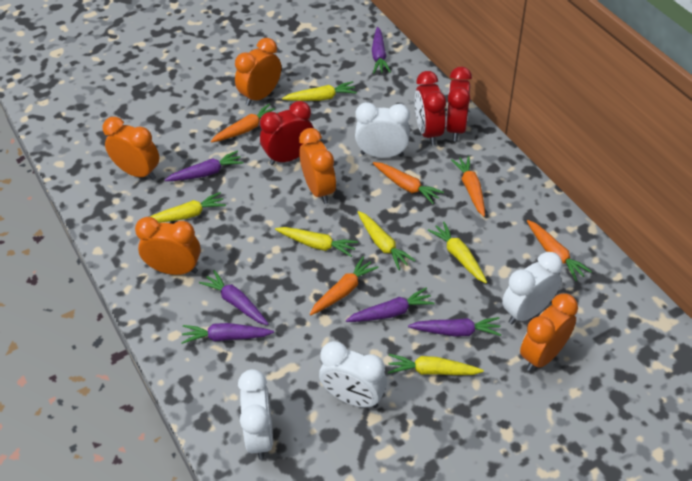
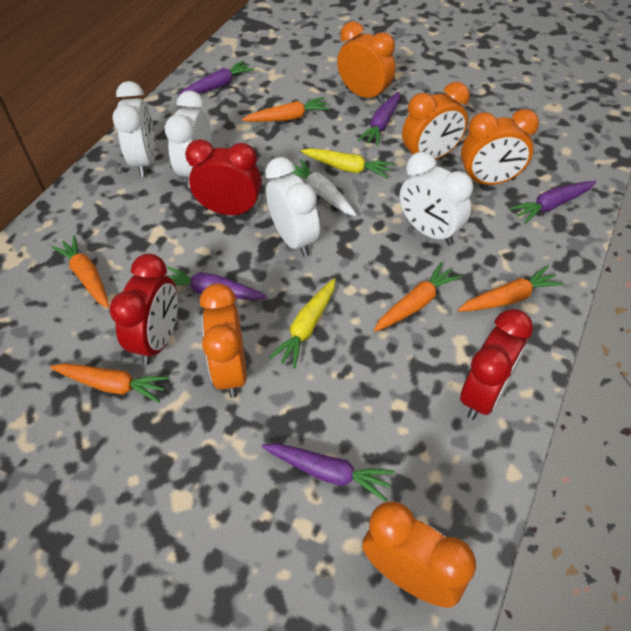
purple carrot: [165,151,244,181] [181,323,274,344] [199,270,269,325] [346,288,435,322] [372,27,391,73] [408,317,502,337] = 6 -> [167,267,267,300] [178,60,255,96] [262,443,395,502] [358,92,400,146] [510,181,596,224] = 5
white carrot: none = 0 -> [291,159,357,216] = 1
yellow carrot: [150,192,226,223] [275,227,358,257] [282,81,357,101] [358,211,416,270] [388,354,484,375] [428,222,487,283] = 6 -> [269,279,335,369] [301,148,394,178] = 2

